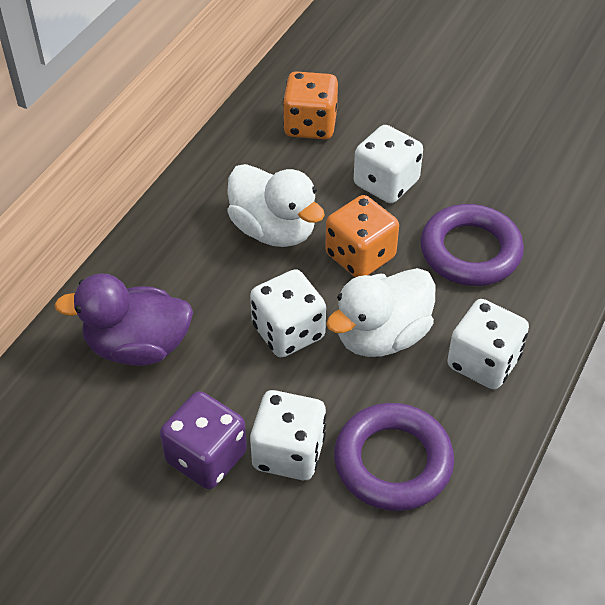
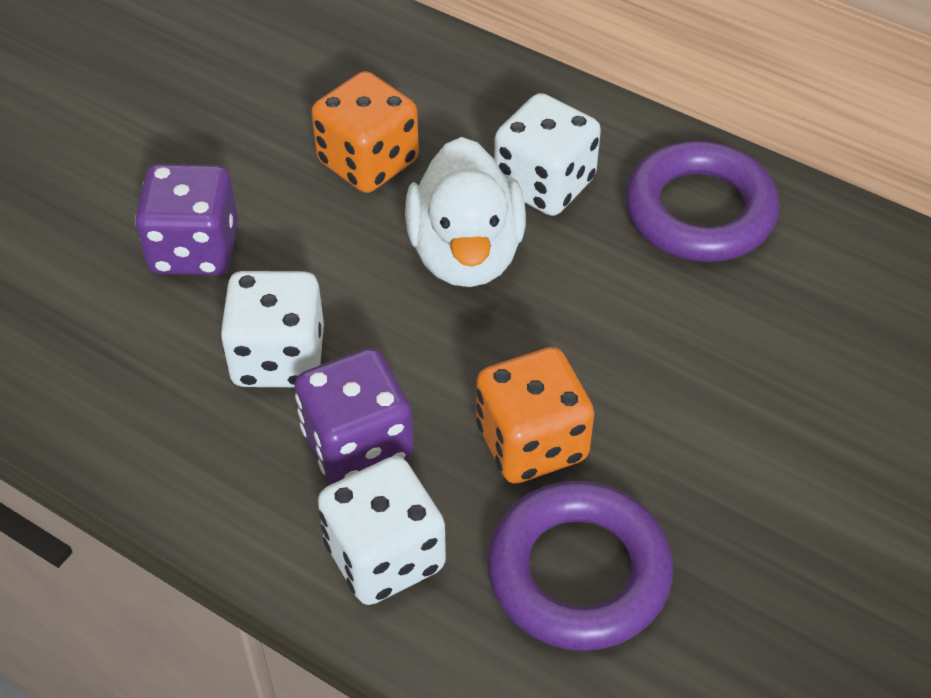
purple dice: [160,391,247,489] = 1 -> [135,164,238,275] [295,348,414,484] = 2
purple duck: [54,273,193,366] = 1 -> none = 0
white dice: [250,269,326,357] [250,390,326,480] [354,125,423,203] [447,299,529,389] = 4 -> [220,271,324,387] [318,456,446,605] [494,93,601,216] = 3
white duck: [227,164,325,247] [326,268,435,357] = 2 -> [405,137,526,287] = 1

